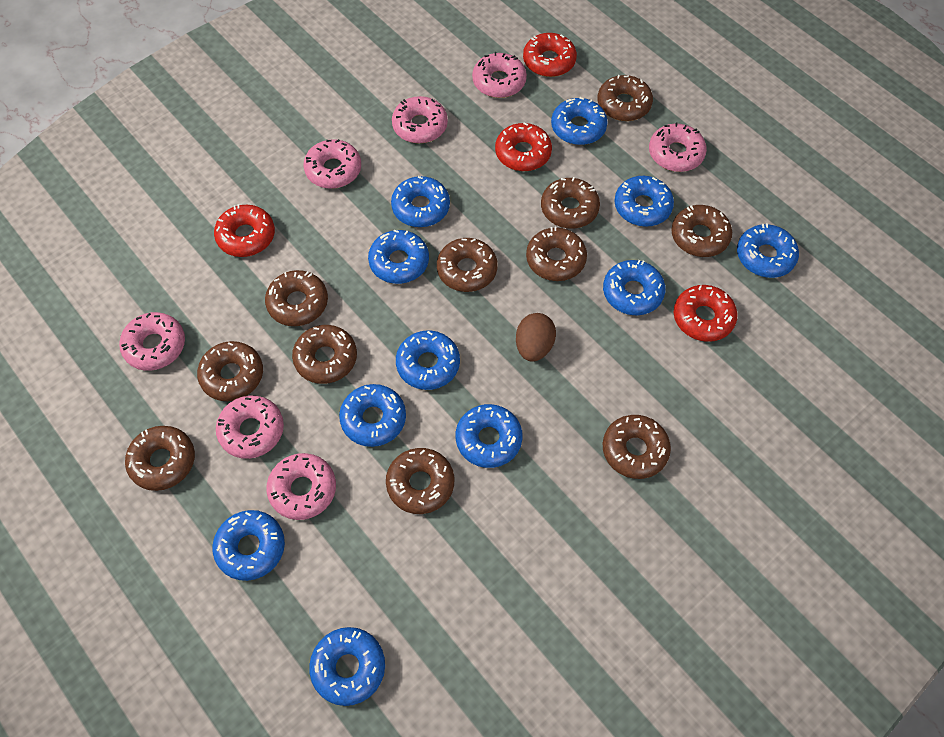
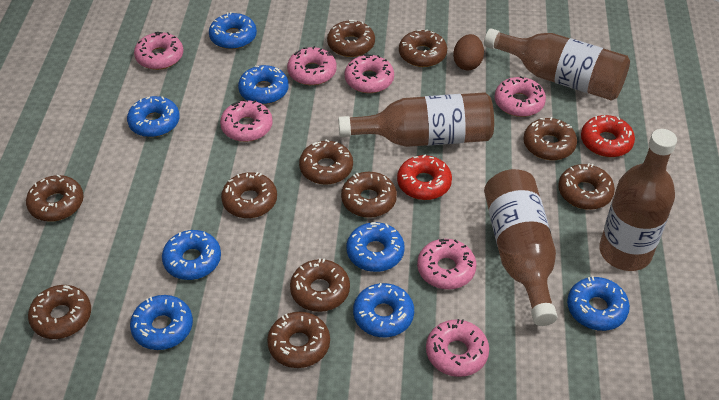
blue donut: [212,510,285,581] [309,627,385,706] [339,384,406,447] [368,230,429,284] [391,176,450,227] [396,330,460,390] [456,404,523,468] [551,97,608,145] [603,260,665,315] [614,176,674,227] [737,223,799,278] = 11 -> [127,96,180,137] [130,295,193,350] [162,230,221,280] [209,12,257,49] [238,65,289,104] [346,222,405,272] [353,283,414,337] [567,276,630,331] = 8
brown bottle: none = 0 -> [338,92,494,147] [484,28,630,100] [484,169,557,326] [599,129,677,271] = 4
red donut: [214,204,275,257] [495,122,552,171] [523,33,577,77] [674,285,737,342] = 4 -> [397,155,452,200] [581,115,635,157] = 2

